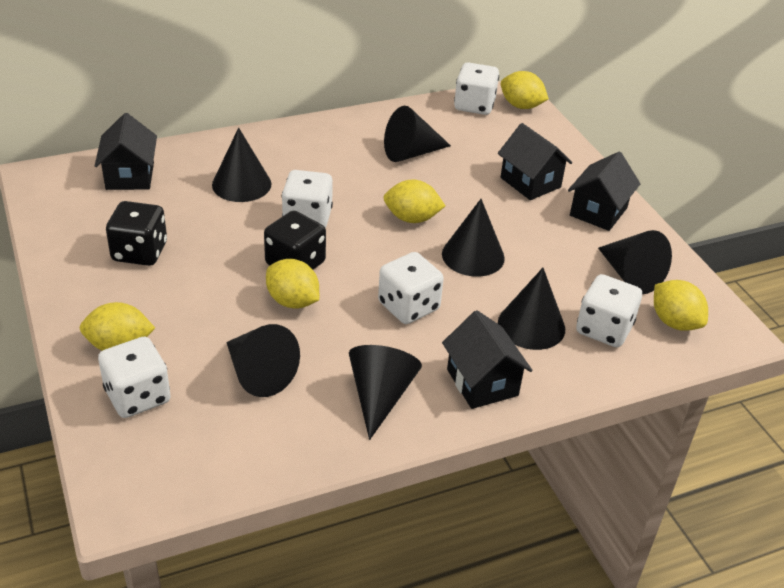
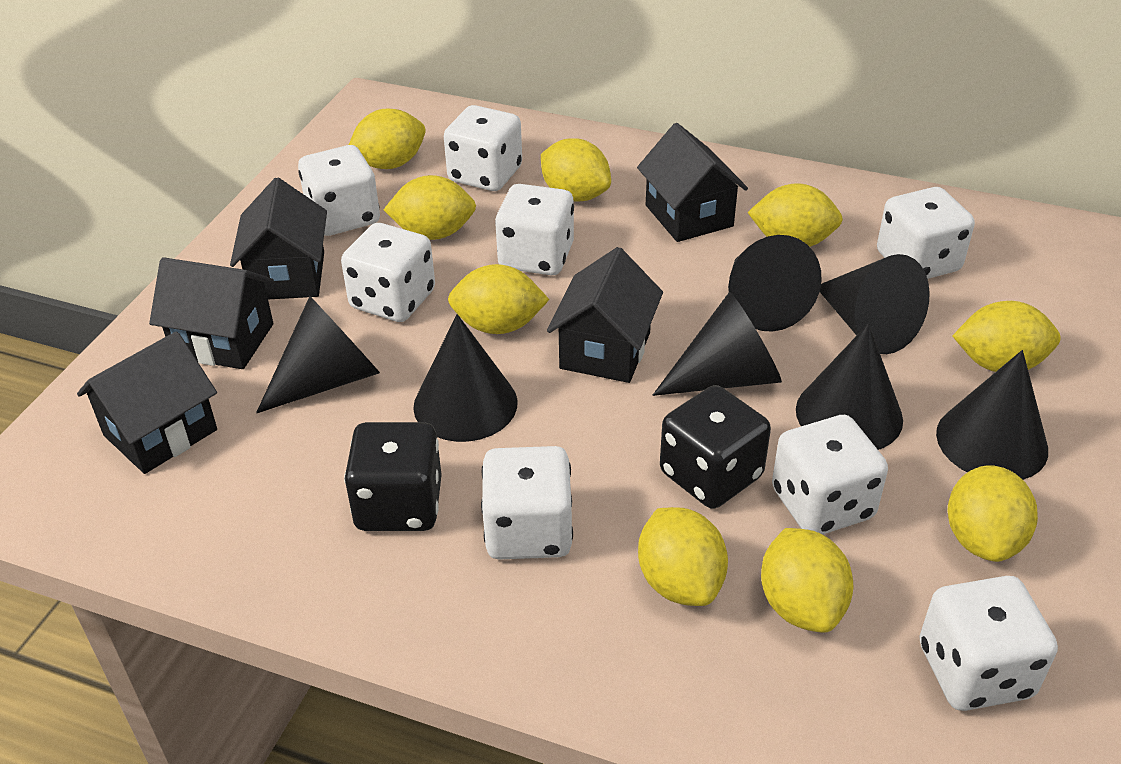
black house: [95,113,157,190] [442,310,532,409] [498,123,572,200] [568,152,640,231] = 4 -> [77,331,217,474] [149,257,274,369] [230,178,327,299] [547,247,663,383] [637,123,748,242] = 5
white dice: [98,337,171,418] [282,170,333,228] [378,252,444,324] [454,62,499,115] [576,274,642,347] = 5 -> [298,145,380,236] [341,223,435,322] [444,105,522,191] [481,446,573,560] [495,184,574,276] [772,415,888,535] [877,187,975,279] [919,576,1058,711] = 8
yellow lemon: [80,302,155,351] [266,259,319,309] [383,179,445,223] [501,71,549,109] [654,280,708,331] = 5 -> [349,109,426,169] [383,175,476,240] [448,264,549,334] [541,138,611,202] [638,507,728,606] [747,183,843,247] [761,528,853,633] [948,465,1038,562] [953,301,1061,372] = 9

